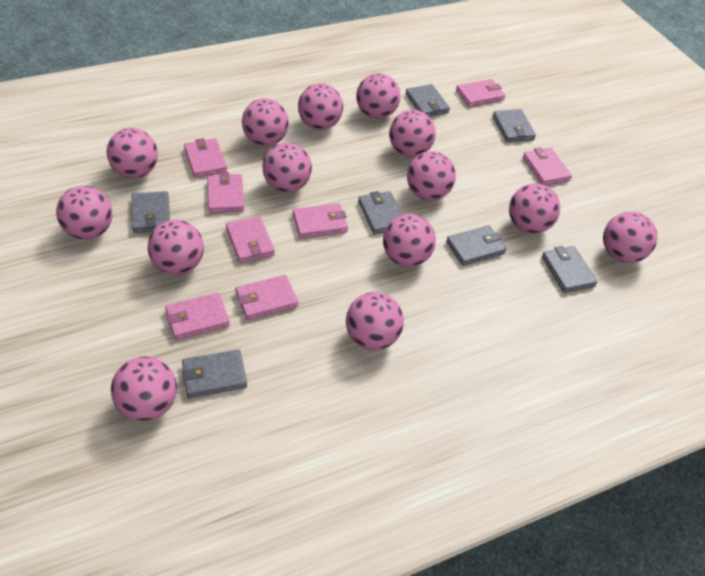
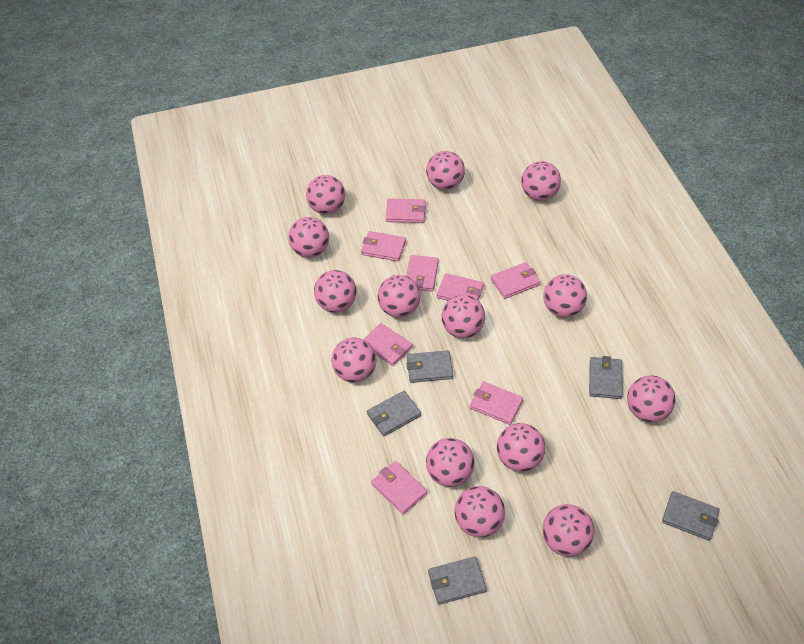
grey wallet: [132,191,170,233] [182,350,247,398] [358,191,402,234] [405,84,450,117] [446,225,507,266] [493,109,536,142] [542,246,598,293] = 7 -> [367,391,421,437] [407,350,453,383] [428,557,487,605] [589,356,623,399] [662,491,720,541] = 5

